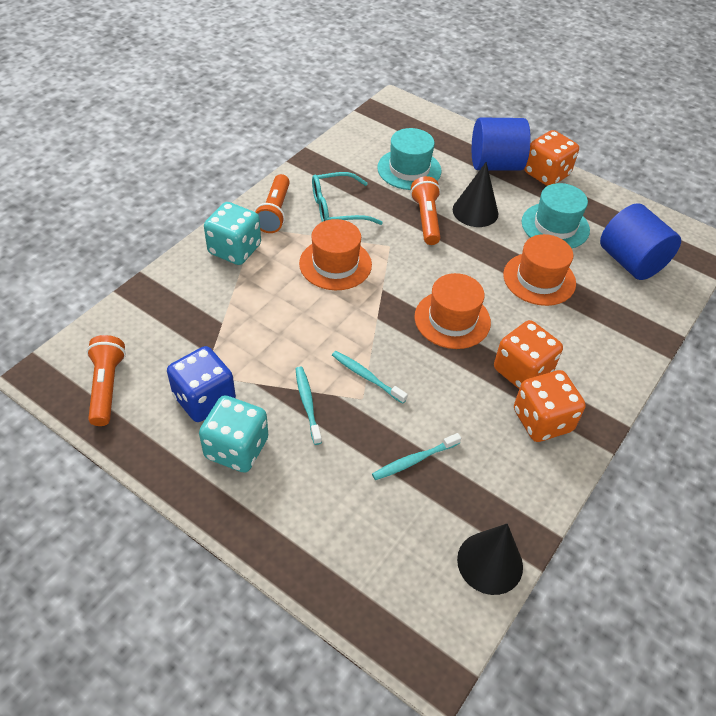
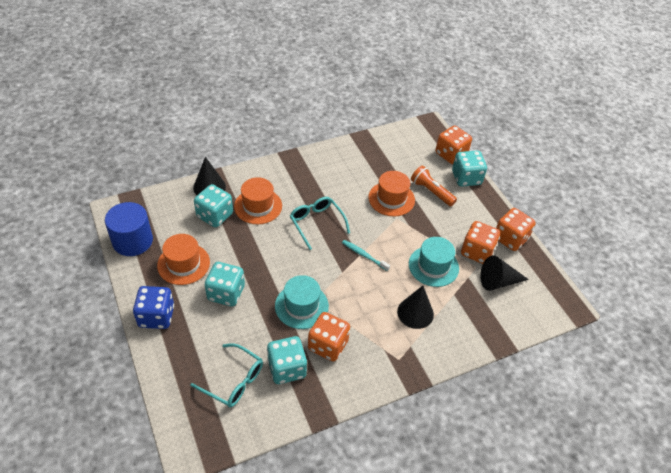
black cone: [453,162,498,227] [457,523,523,595] = 2 -> [193,157,226,195] [397,285,434,329] [480,255,529,291] = 3
blue cylinder: [472,117,531,171] [600,203,681,280] = 2 -> [105,202,153,256] = 1
orange dice: [494,320,563,389] [514,370,586,442] [524,130,579,186] = 3 -> [308,312,350,362] [436,125,472,164] [461,221,500,264] [496,208,536,251] = 4
orange flashlight: [87,335,126,426] [254,174,290,233] [410,176,441,245] = 3 -> [411,165,457,206] = 1
turquoise dice: [199,395,268,473] [204,202,261,265] = 2 -> [194,184,233,227] [205,262,245,307] [267,336,307,384] [452,151,487,187] = 4
turquoise glasses: [312,172,383,225] = 1 -> [190,343,263,407] [290,197,350,250] = 2
turquoise toothbrush: [295,367,322,445] [332,351,408,404] [372,433,461,480] = 3 -> [342,240,390,271] = 1

